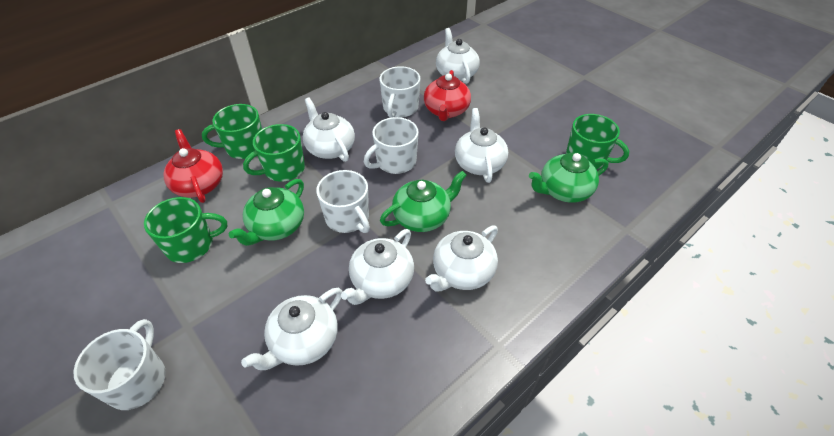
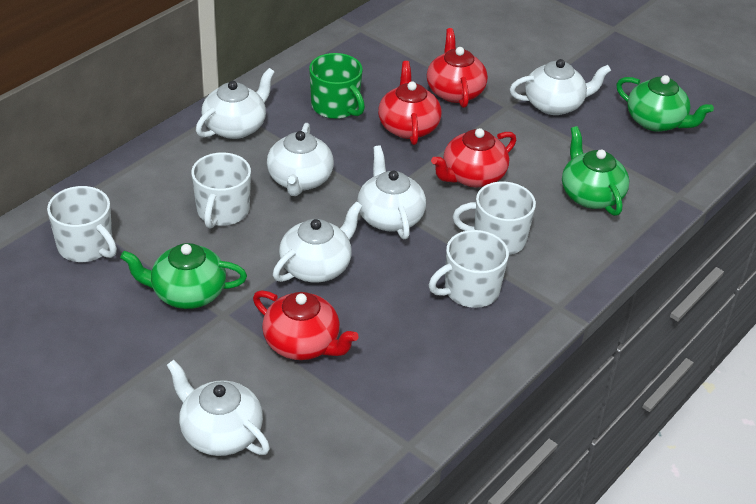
green mug: [144,197,227,263] [202,104,262,159] [243,124,305,182] [566,114,629,169] = 4 -> [309,53,365,119] = 1
red teapot: [163,129,223,203] [424,70,471,121] = 2 -> [253,290,359,360] [378,61,442,145] [427,28,488,108] [431,128,516,187] = 4

